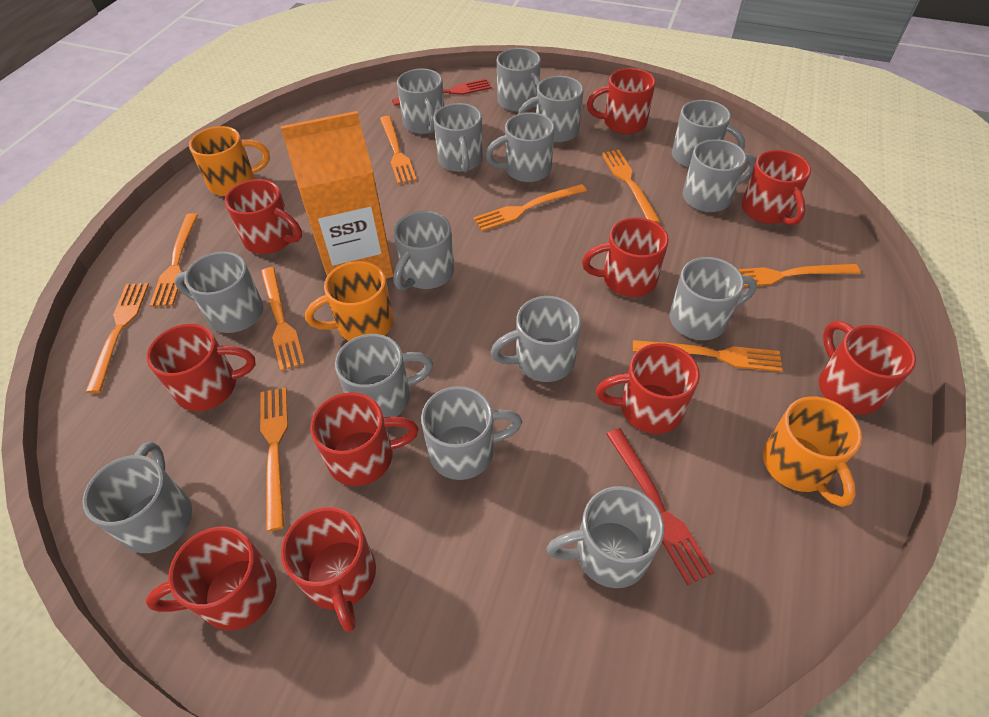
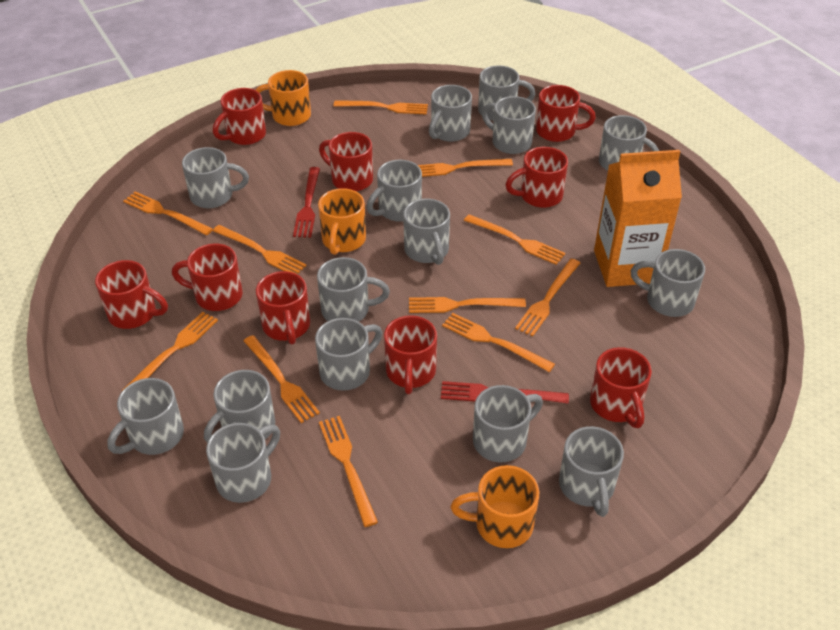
orange fork: [86,283,149,393] [150,213,198,307] [260,387,288,531] [261,267,305,371] [380,116,417,184] [474,184,587,231] [602,150,661,223] [633,340,783,372] [738,264,860,287] = 9 -> [122,312,218,391] [123,191,213,235] [213,225,307,273] [243,335,320,423] [319,416,378,527] [334,100,428,115] [409,297,526,313] [418,159,513,177] [442,313,555,372] [464,214,565,265] [515,259,580,336] = 11
red mug: [146,527,276,630] [147,324,255,411] [225,179,302,254] [281,507,376,632] [310,392,419,486] [582,217,669,297] [587,68,656,134] [596,343,700,434] [741,150,811,225] [819,321,916,415] = 10 -> [95,260,168,329] [172,243,243,311] [213,88,266,145] [256,271,310,345] [319,132,373,192] [384,315,437,394] [505,147,568,208] [536,85,596,142] [590,347,652,428] = 9

